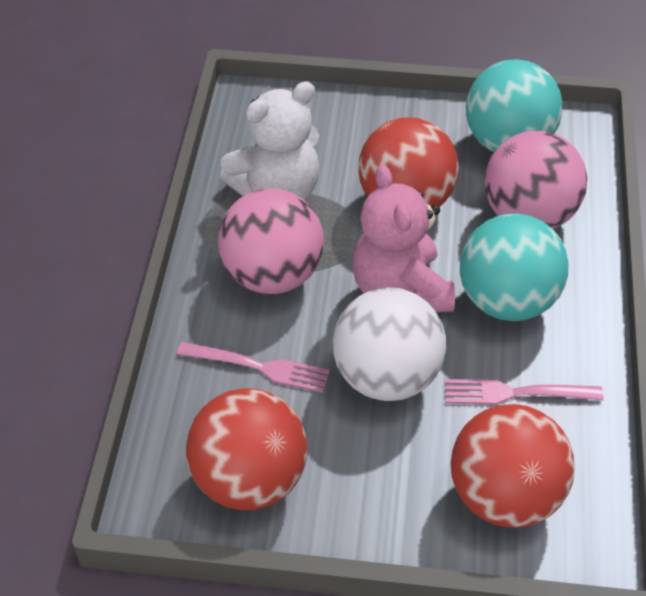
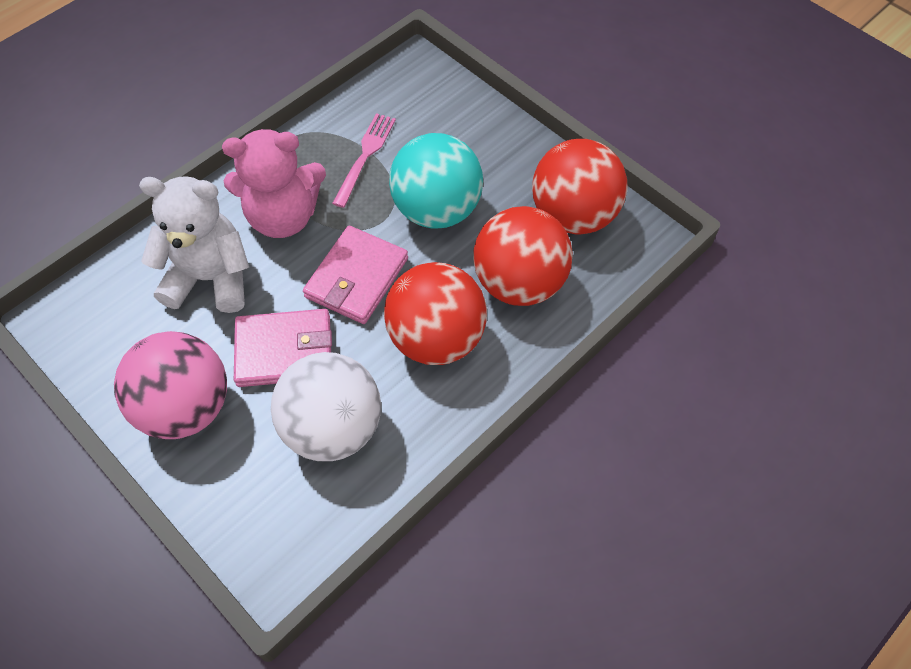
pink ball: [218,188,324,294] [485,130,587,229] = 2 -> [114,331,227,439] = 1
pink fork: [177,342,330,393] [445,379,604,405] = 2 -> [332,113,396,208] = 1
pink wallet: none = 0 -> [234,309,332,387] [303,226,408,324] = 2
turquoise ball: [460,213,568,321] [466,59,562,152] = 2 -> [389,133,483,229] = 1

